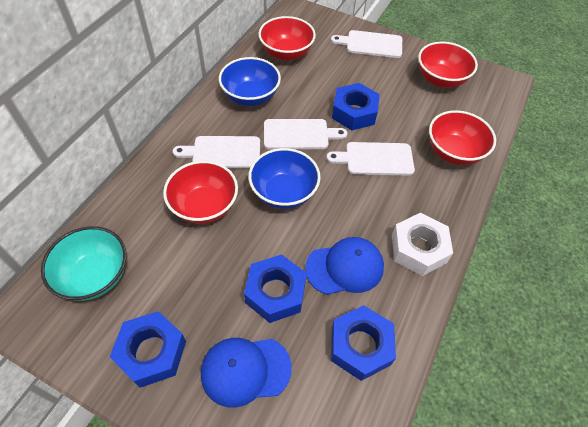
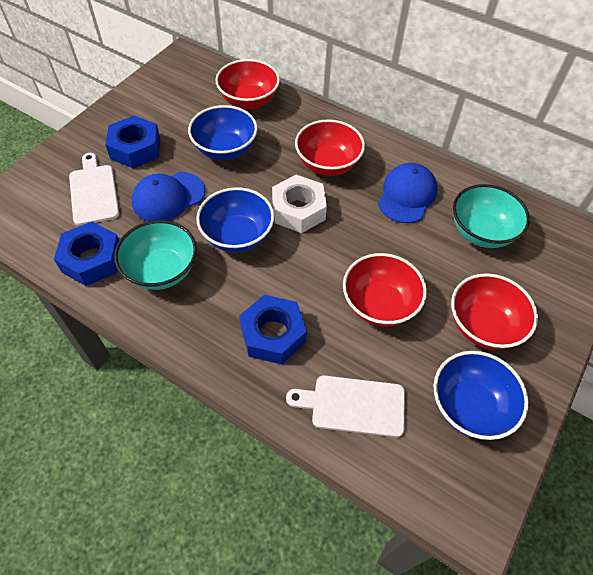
blue bowl: [219,57,281,106] [248,148,321,209] = 2 -> [188,105,257,160] [196,187,274,253] [433,351,528,440] = 3
blue nut: [110,311,186,388] [244,254,307,323] [331,305,396,381] [332,83,380,130] = 4 -> [54,222,119,286] [105,116,160,169] [239,295,307,364] = 3
turquoise bowl: [41,226,126,301] = 1 -> [114,220,197,290] [453,184,530,248] = 2
white cutting board: [173,136,260,168] [264,119,347,149] [326,142,415,176] [331,30,402,58] = 4 -> [69,153,119,226] [286,375,405,437] = 2

